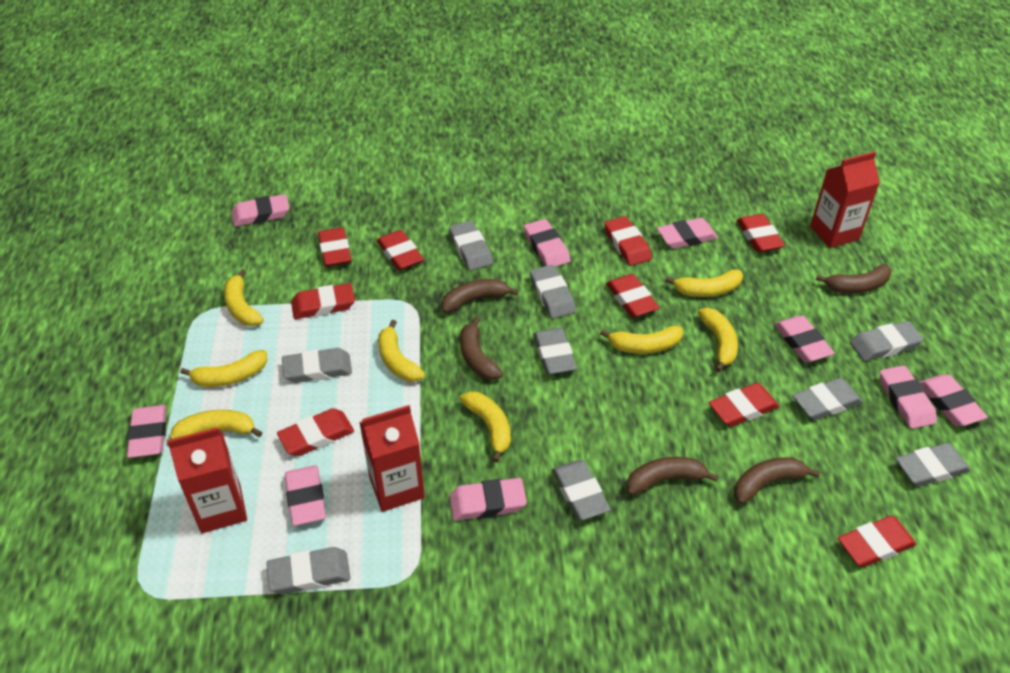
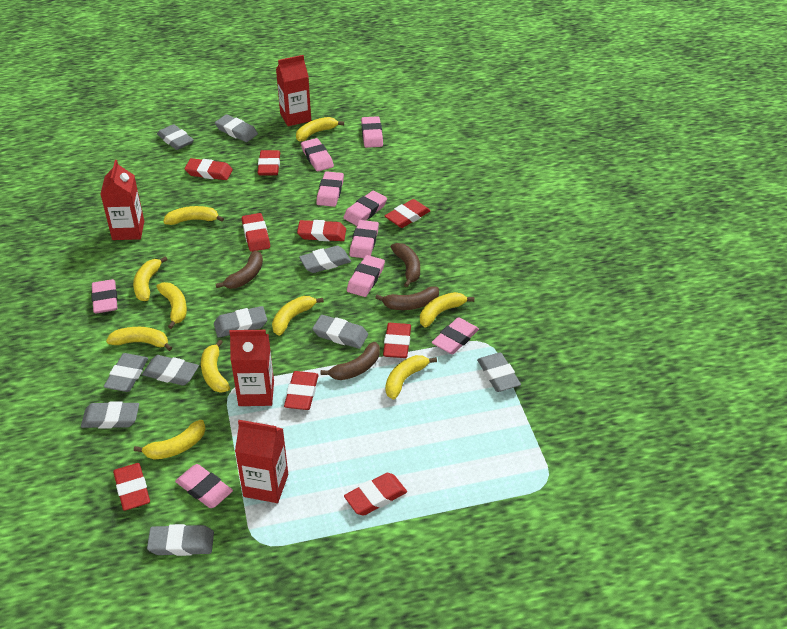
brown banana: [441,279,519,313] [460,316,503,380] [626,457,719,496] [734,457,820,504] [816,264,892,293] = 5 -> [216,251,263,289] [321,342,380,380] [375,287,439,310] [391,243,420,287] = 4
grey eraser: [266,547,350,594] [282,348,352,383] [449,221,493,270] [530,265,576,319] [533,328,577,375] [552,460,611,520] [793,378,863,420] [850,321,924,361] [896,443,971,487] = 9 -> [81,401,139,429] [104,353,148,392] [142,355,199,386] [147,524,214,556] [157,124,194,150] [214,306,267,338] [215,114,258,142] [299,246,351,273] [312,315,368,349] [477,352,521,392] = 10
red carton: [167,427,247,533] [359,405,425,512] [810,151,880,248] = 3 -> [100,160,144,240] [229,330,274,406] [235,420,288,503] [276,55,311,126] = 4
yellow banana: [170,410,262,439] [180,350,267,387] [224,269,264,326] [378,320,425,382] [460,392,511,462] [600,326,683,354] [665,269,743,297] [698,308,738,372] = 8 -> [106,327,172,351] [133,256,168,301] [134,420,206,460] [157,282,187,329] [163,206,224,225] [201,339,230,393] [272,296,324,336] [296,117,344,141] [385,355,437,400] [420,292,474,327] = 10

